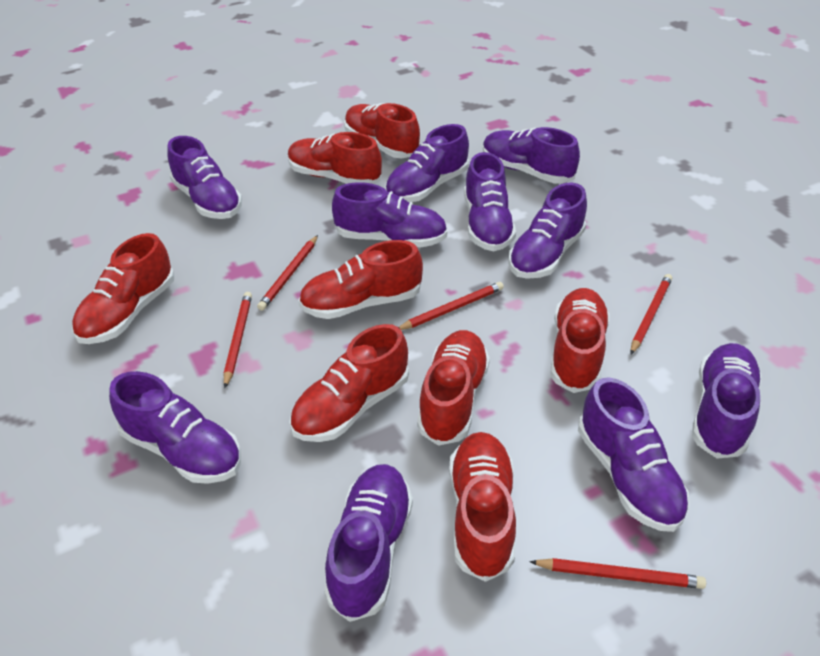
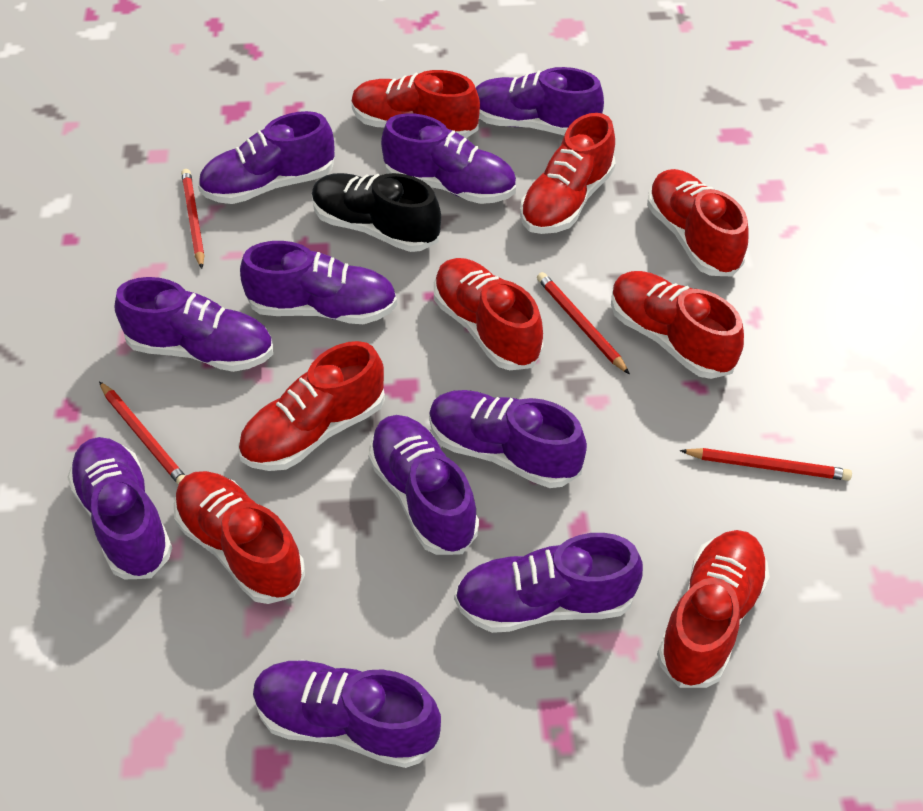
black shoe: none = 0 -> [312,173,441,252] = 1
red pencil: [224,292,252,388] [257,235,318,311] [399,282,504,330] [529,558,706,589] [630,274,672,354] = 5 -> [99,381,185,485] [181,169,205,269] [537,272,630,375] [680,448,852,481] = 4

